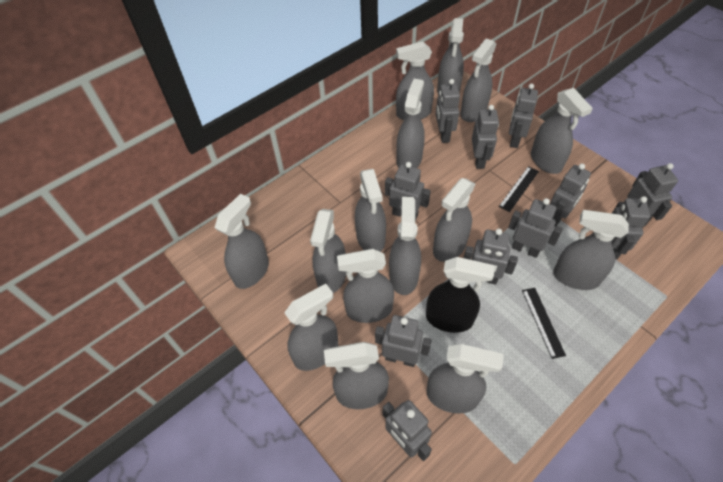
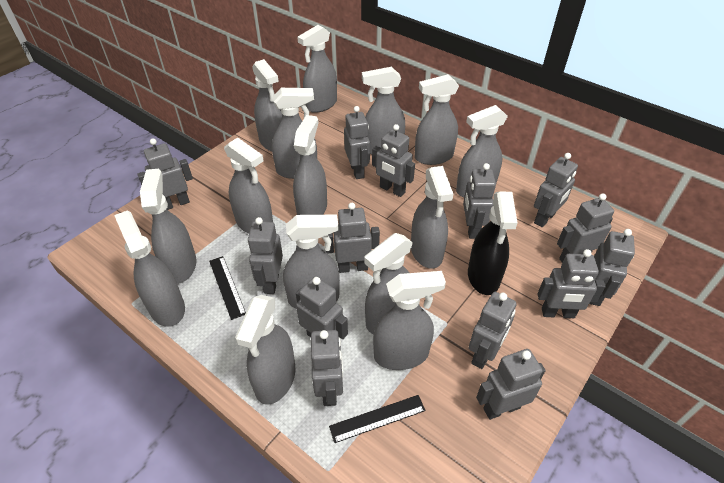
grey robot: [375,315,432,367] [383,400,432,461] [385,162,431,221] [436,79,460,143] [464,228,518,285] [472,105,499,169] [508,198,563,258] [509,84,538,148] [550,164,591,227] [612,196,650,259] [627,163,678,226] = 11 -> [137,138,193,210] [248,217,283,294] [296,277,348,339] [311,330,343,406] [326,203,380,273] [344,106,370,179] [372,124,415,197] [463,163,496,239] [469,292,517,369] [476,349,546,420] [534,153,578,227] [537,249,606,318] [557,193,614,263] [589,229,635,306] = 14

